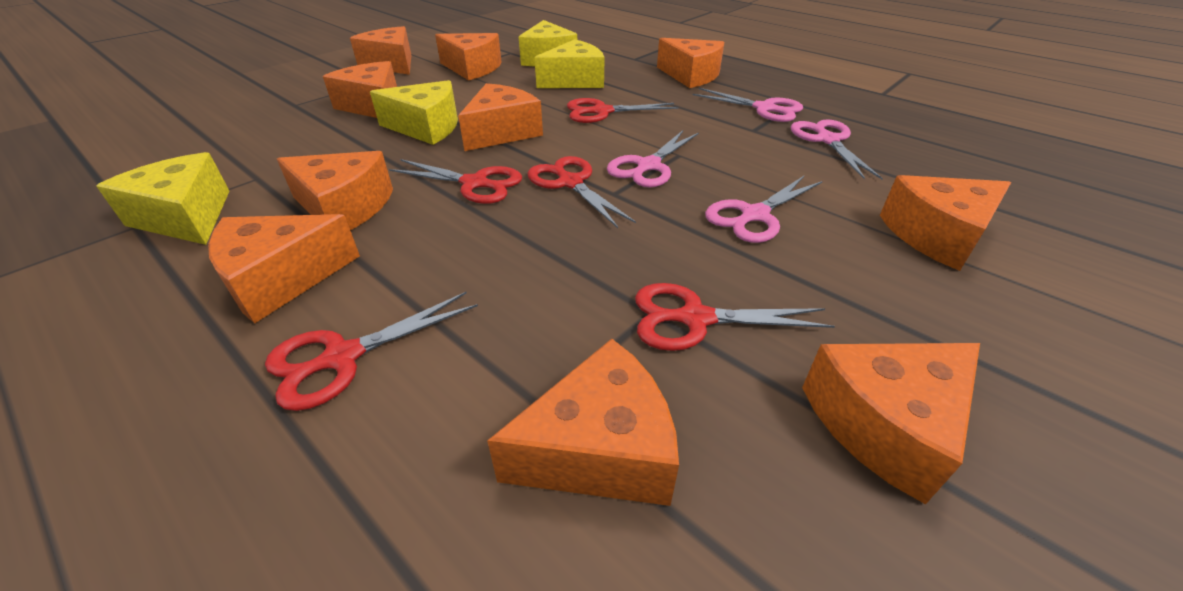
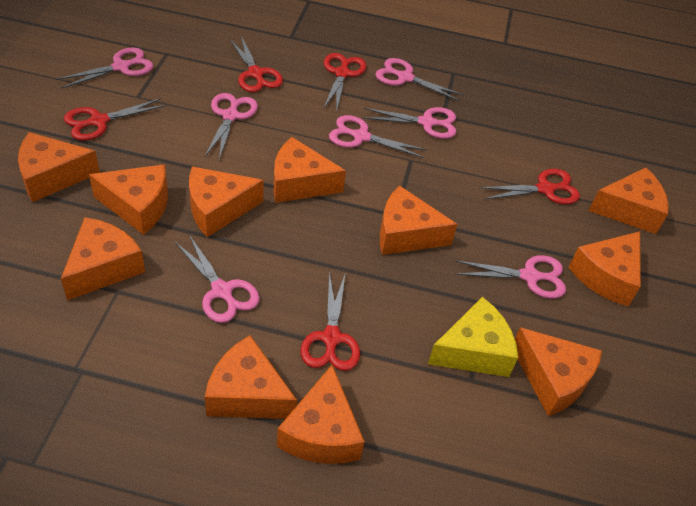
orange cheese: [208,214,360,323] [277,151,393,230] [323,61,397,118] [350,26,411,75] [435,33,501,81] [458,83,543,151] [487,339,679,506] [657,38,724,88] [802,343,980,504] [880,175,1011,271] = 10 -> [18,132,100,202] [61,217,145,300] [89,164,168,235] [189,166,264,237] [205,335,297,419] [274,137,346,203] [277,365,365,464] [380,186,458,255] [515,327,602,416] [569,231,641,306] [589,168,669,234] = 11
pink scissors: [607,130,699,187] [693,88,803,122] [705,176,823,243] [791,119,883,179] = 4 -> [56,48,153,89] [175,235,260,323] [205,93,258,160] [329,115,427,158] [363,107,456,139] [376,58,464,101] [455,255,566,299] = 7
yellow cheese: [96,152,229,245] [370,80,458,145] [519,20,577,66] [534,39,604,88] = 4 -> [428,297,518,377] = 1

